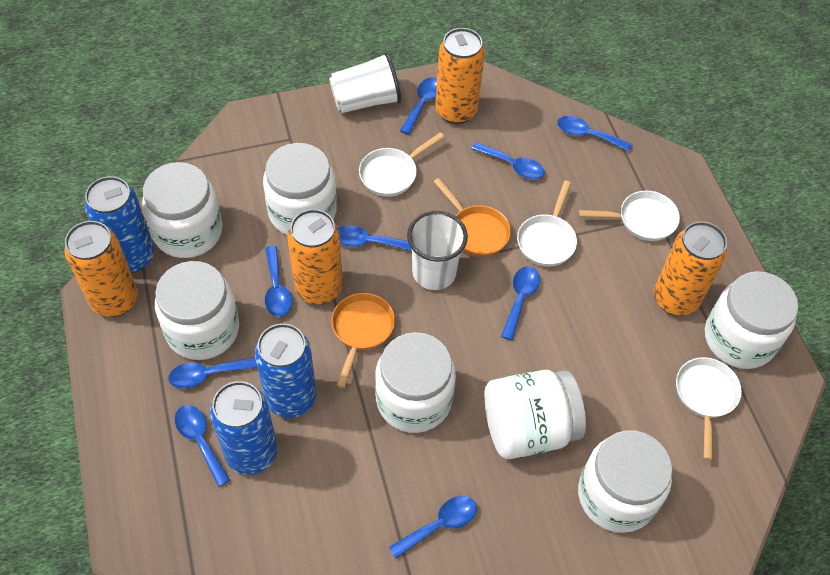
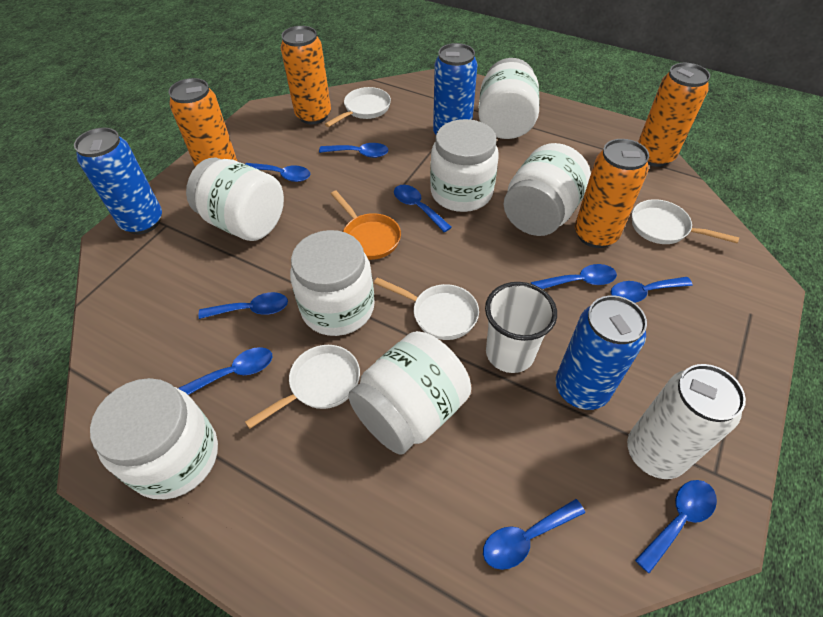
orange pan: [331,293,395,388] [433,178,511,257] = 2 -> [331,190,401,260] = 1
white can: none = 0 -> [627,364,746,479] = 1
white cup: [329,52,401,113] [407,211,468,290] = 2 -> [485,282,557,373] = 1

